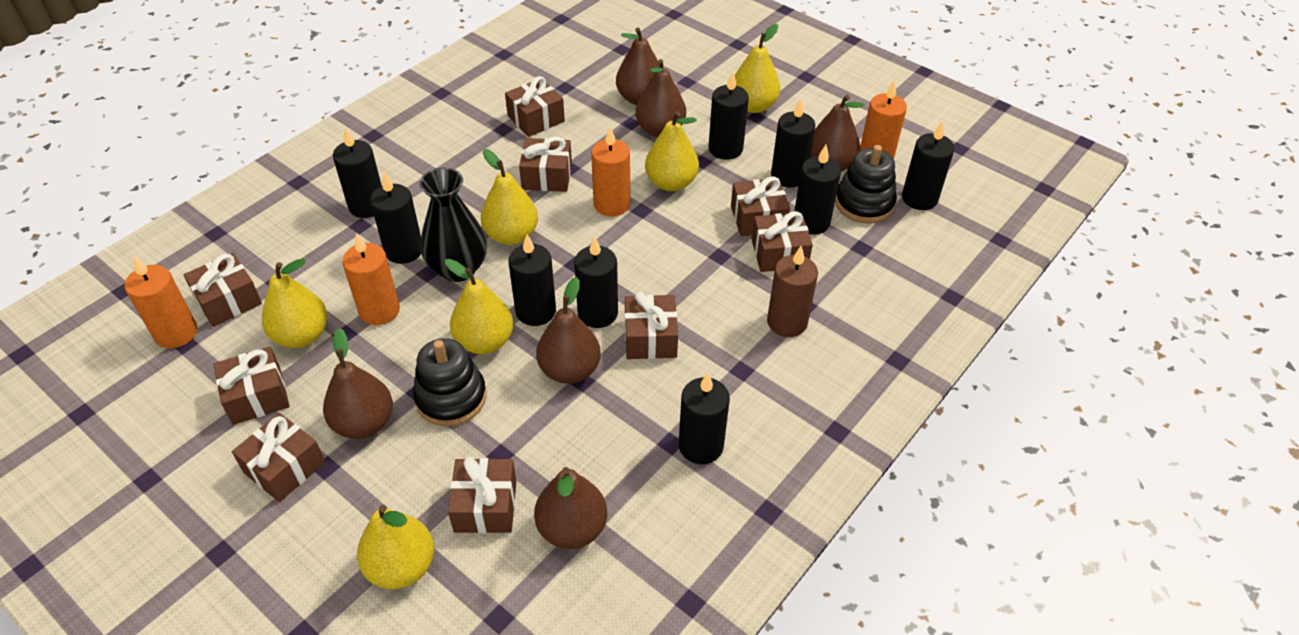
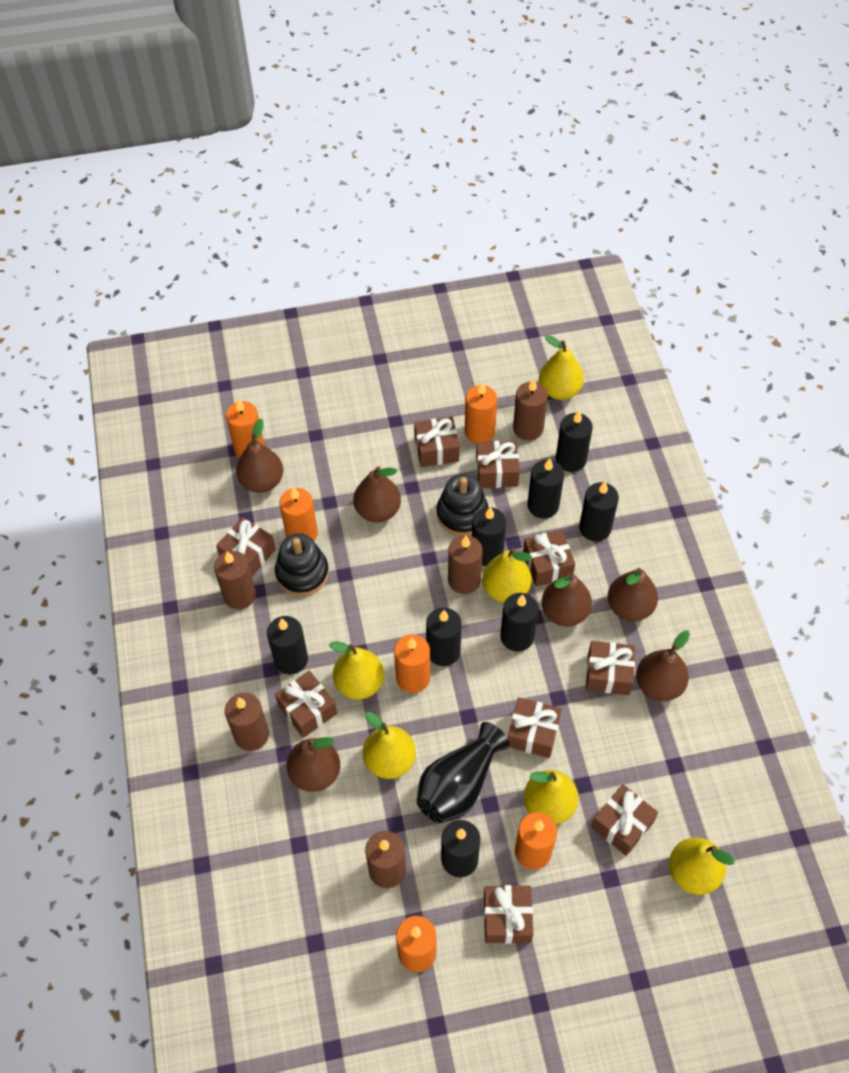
black candle: [333,127,382,218] [370,172,421,264] [508,234,556,326] [574,236,618,328] [679,373,730,464] [709,71,749,160] [771,98,815,188] [794,145,841,235] [902,121,955,210] = 9 -> [267,616,308,675] [426,608,462,666] [441,820,480,877] [472,507,506,566] [500,593,538,652] [528,458,564,519] [556,411,593,472] [579,482,619,541] = 8
brown candle: [767,246,818,337] = 1 -> [214,551,256,609] [225,693,269,751] [365,831,406,888] [448,535,483,594] [513,378,548,441] = 5
orange candle: [124,255,197,349] [342,233,400,325] [591,127,630,217] [860,80,907,159] = 4 -> [226,399,265,458] [279,487,318,540] [394,634,430,693] [396,916,436,972] [465,382,497,444] [515,812,557,869] = 6

